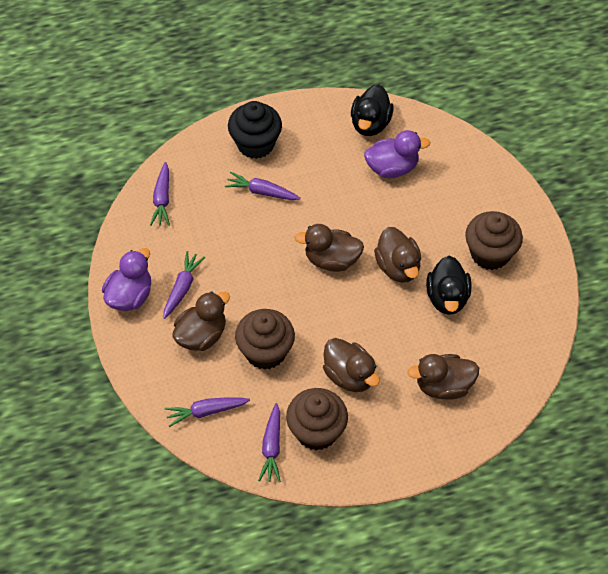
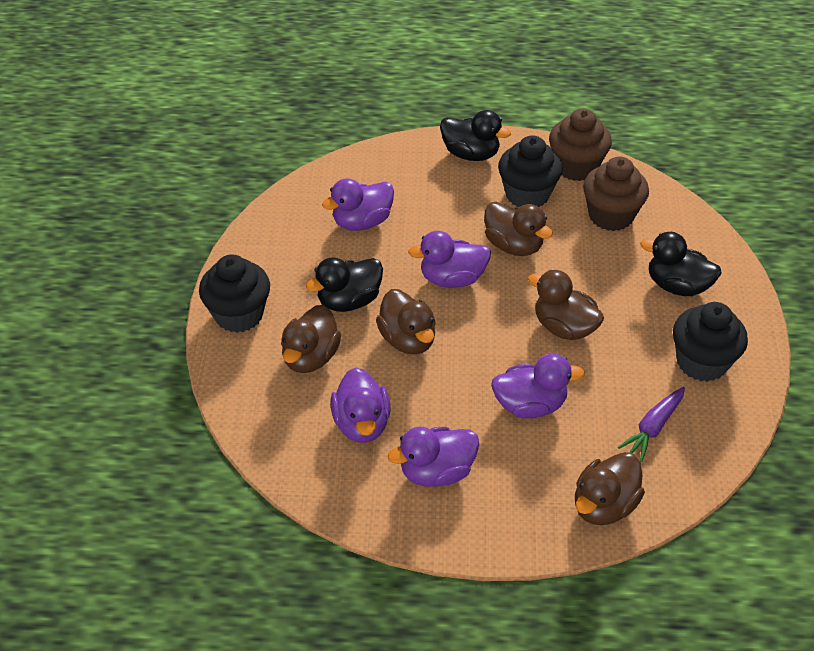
black cupcake: [228,101,282,159] = 1 -> [199,255,270,333] [498,135,563,207] [673,302,748,382] = 3
black duck: [351,84,394,136] [426,256,471,315] = 2 -> [306,258,383,312] [440,110,511,161] [640,232,722,296] = 3
brown cupcake: [235,309,295,370] [286,388,348,451] [465,211,523,270] = 3 -> [549,108,612,181] [583,156,649,231] = 2
purple carrot: [150,162,170,226] [163,251,205,319] [165,397,250,427] [225,172,301,200] [258,403,281,482] = 5 -> [618,387,685,462] = 1
purple duck: [102,248,151,311] [364,130,430,178] = 2 -> [322,178,394,231] [330,367,391,443] [388,427,479,487] [408,231,491,288] [491,354,585,419] = 5

